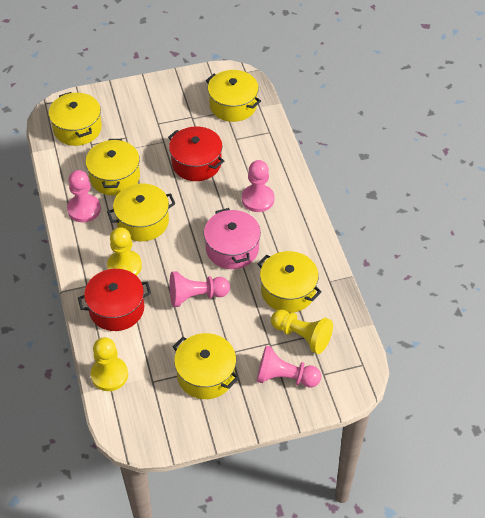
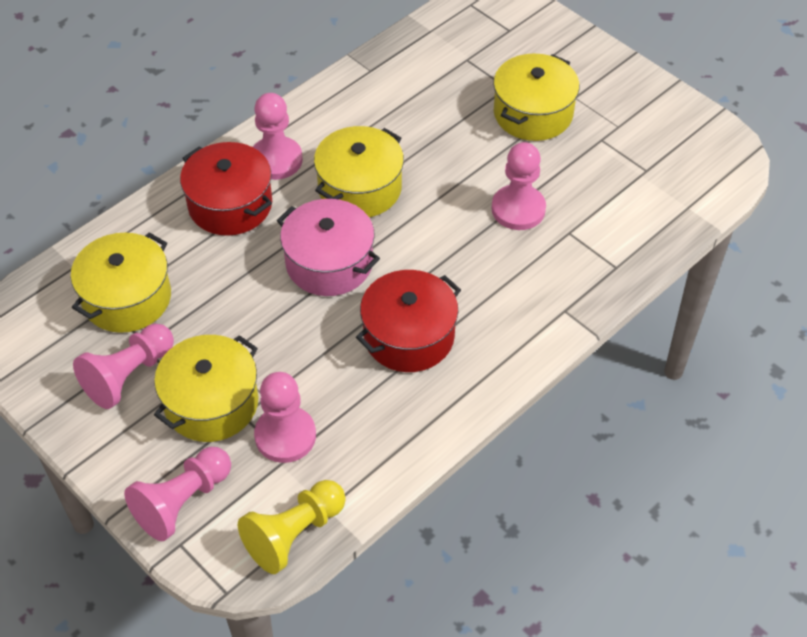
pink pawn: [67,170,101,222] [170,271,230,307] [242,160,275,212] [257,346,321,387] = 4 -> [73,324,174,409] [124,447,231,541] [253,93,303,180] [254,372,316,463] [492,142,546,230] = 5
yellow pawn: [91,337,128,391] [107,227,142,276] [271,309,333,354] = 3 -> [238,480,346,574] = 1
yellow pot: [49,92,102,146] [86,139,140,196] [107,183,175,241] [173,333,239,399] [206,70,261,122] [257,251,322,313] = 6 -> [71,232,171,333] [154,335,258,442] [314,126,404,217] [493,53,579,141] = 4

